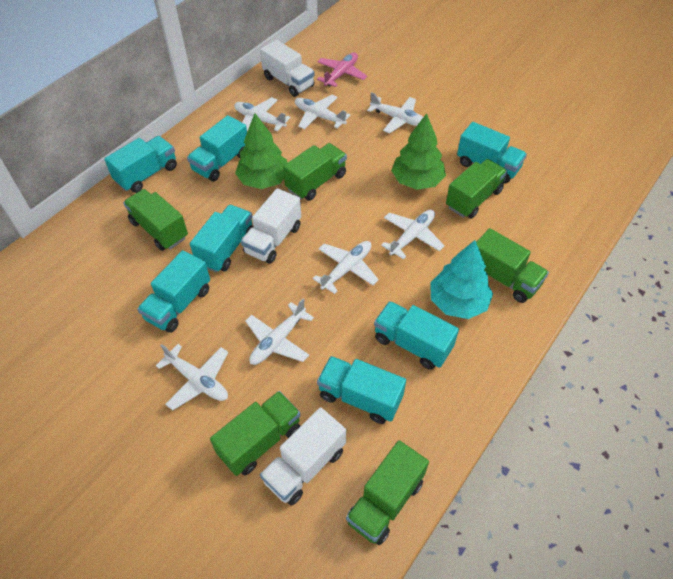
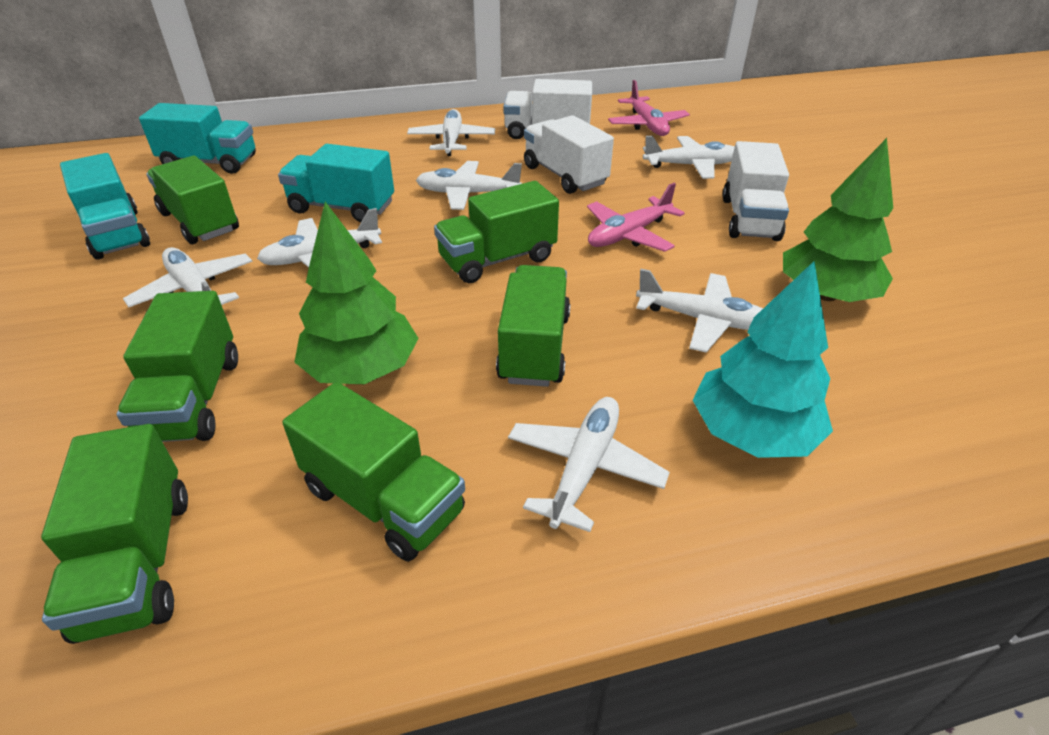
pink plane: [317,52,367,87] = 1 -> [587,183,685,252] [608,80,690,136] = 2
turquoise truck: [104,136,177,193] [137,250,210,333] [187,115,247,182] [190,205,253,272] [317,356,406,424] [374,301,459,370] [457,122,527,184] = 7 -> [60,153,150,260] [139,103,256,174] [278,144,394,222] = 3

